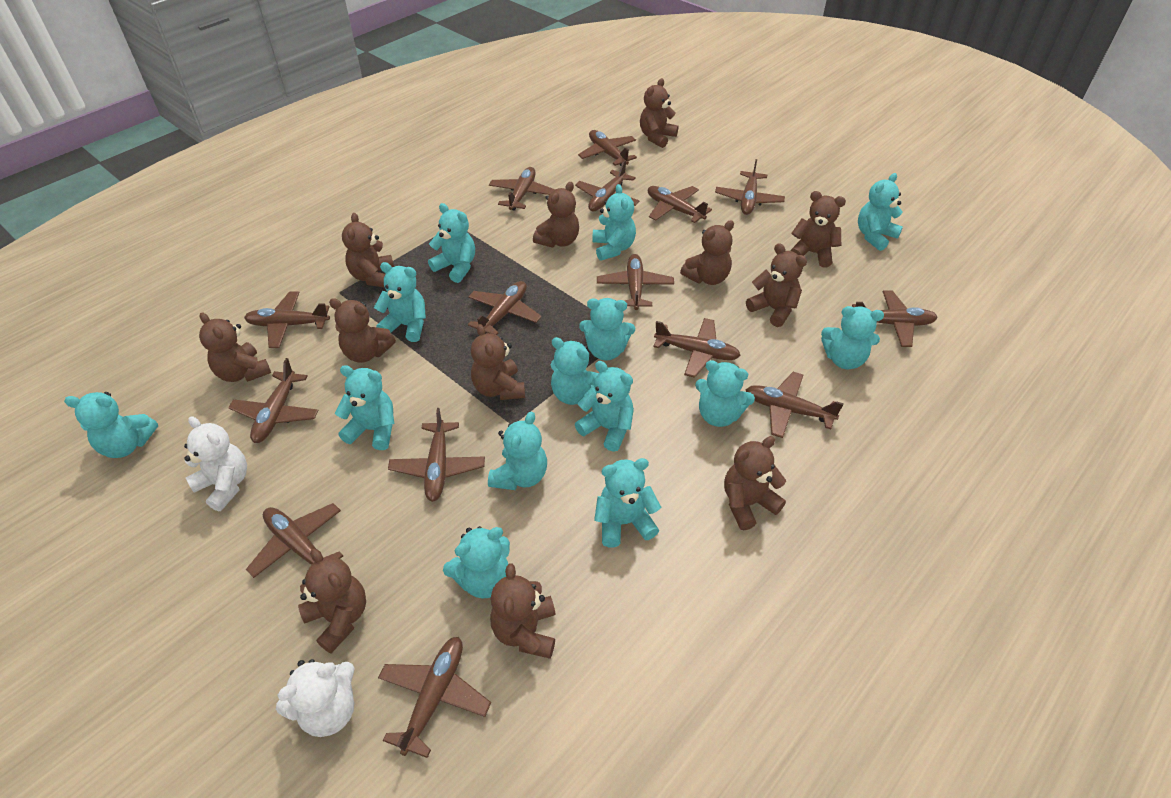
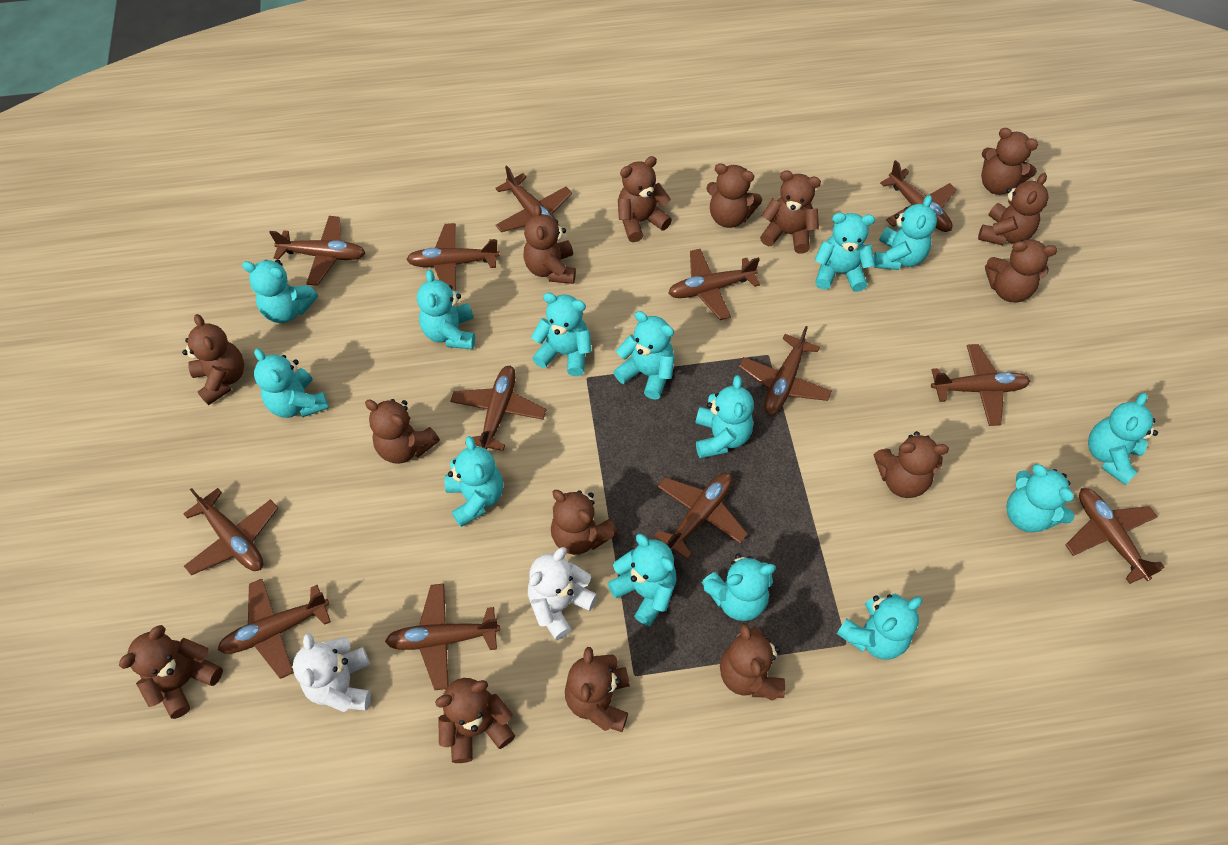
brown plane: [228,358,319,443] [244,291,330,348] [246,503,343,578] [378,637,491,758] [388,408,485,502] [468,281,542,335] [489,167,555,210] [575,160,640,212] [578,130,637,166] [597,254,674,310] [648,186,712,223] [653,318,741,378] [715,159,785,215] [746,372,844,438] [852,290,938,347] = 15 -> [183,488,278,575] [218,579,331,679] [269,216,365,286] [385,583,500,690] [406,223,499,291] [450,366,546,451] [495,166,572,232] [654,473,748,560] [668,249,760,320] [739,326,832,415] [880,160,957,232] [931,344,1030,426] [1065,488,1165,584] = 13
brown teddy bear: [199,312,271,382] [298,549,366,653] [329,298,396,363] [342,213,394,287] [471,324,525,400] [490,563,555,659] [533,182,579,248] [640,78,678,148] [680,220,734,285] [724,436,786,530] [746,243,807,327] [790,191,846,268] = 12 -> [119,625,223,719] [182,314,244,405] [365,399,440,464] [435,678,515,763] [523,204,576,284] [551,490,618,555] [565,647,630,732] [618,156,672,242] [706,163,762,228] [720,624,785,701] [760,170,821,254] [874,431,949,498] [978,173,1049,245] [981,128,1038,195] [985,239,1057,302] = 15

